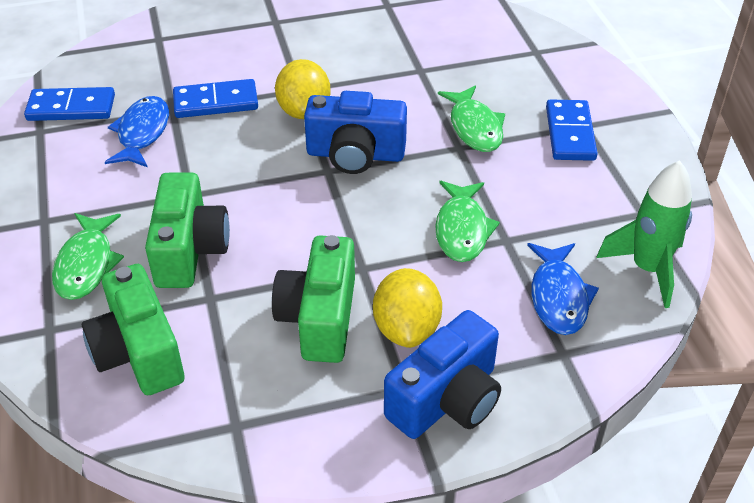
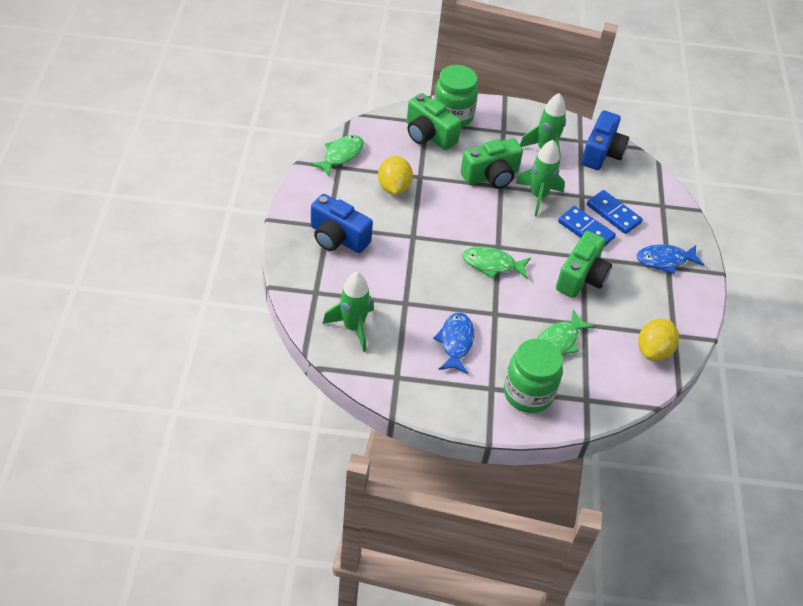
blue domino: [24,87,115,121] [173,79,258,118] [546,99,598,161] = 3 -> [558,206,616,247] [587,190,643,234] = 2
green jar: none = 0 -> [434,65,478,128] [504,339,563,413] = 2
green rocket: [596,160,692,308] = 1 -> [323,272,374,352] [516,140,565,216] [520,93,566,165] = 3

